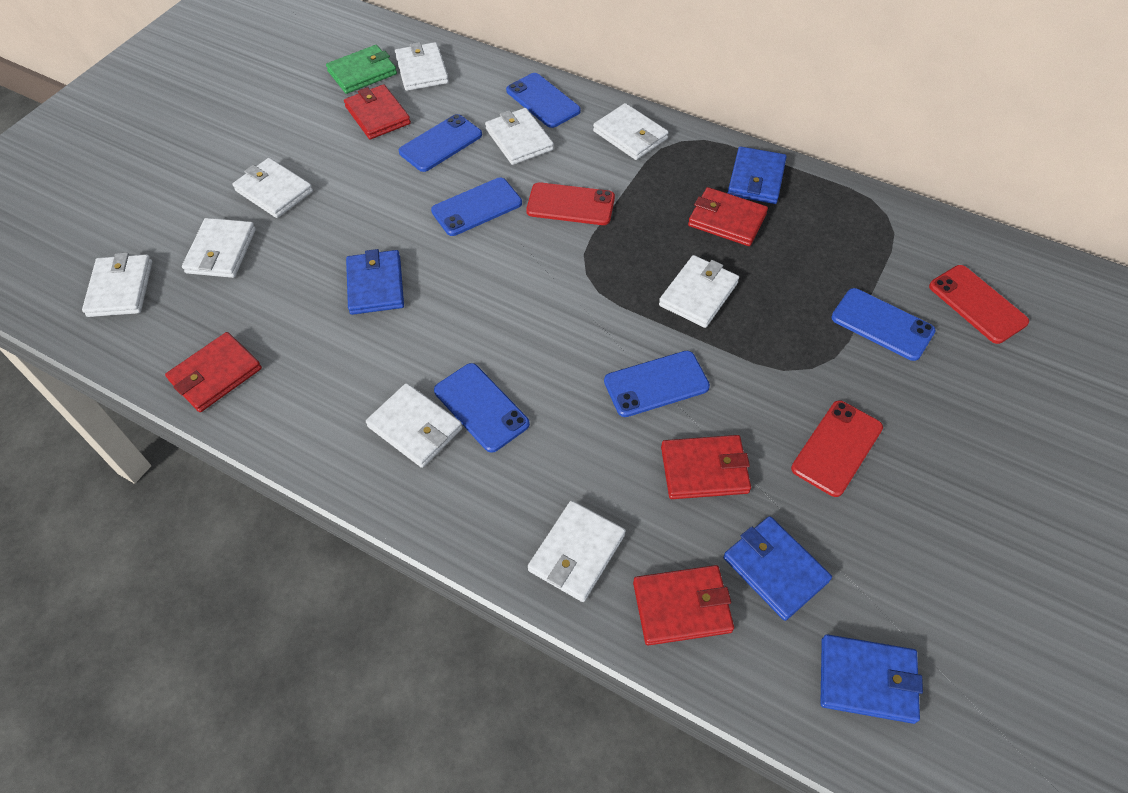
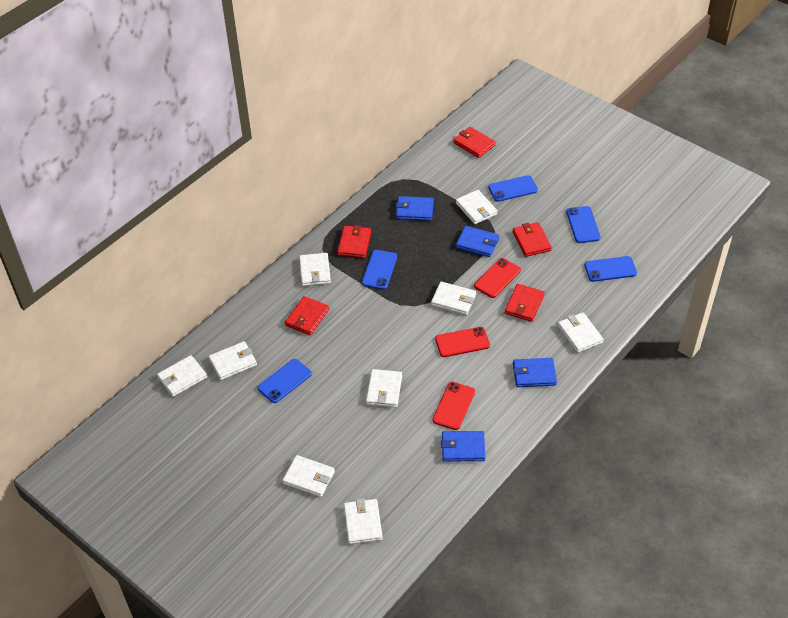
blue phone: [399,114,482,172] [431,177,522,236] [434,363,530,453] [506,73,581,128] [604,351,710,417] [831,288,936,361] = 6 -> [257,359,312,403] [362,250,397,290] [488,175,538,202] [566,206,601,243] [584,256,637,282] = 5
green wallet: [326,45,397,94] = 1 -> none = 0

